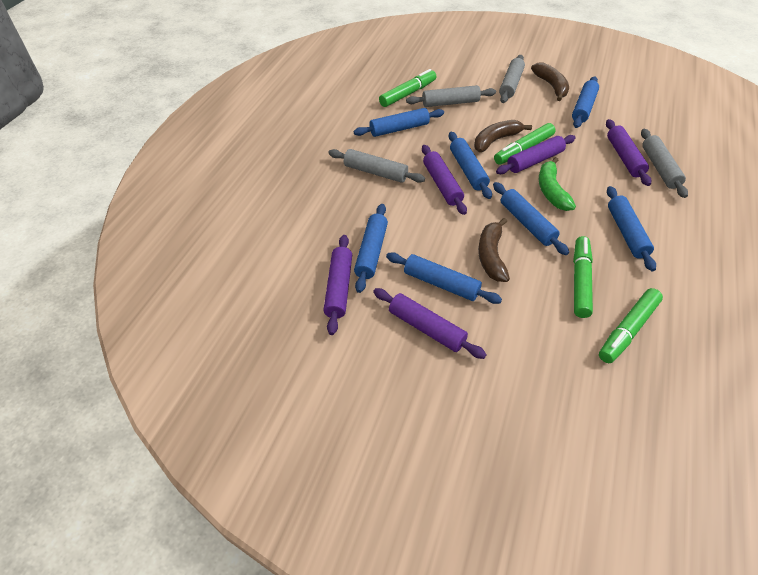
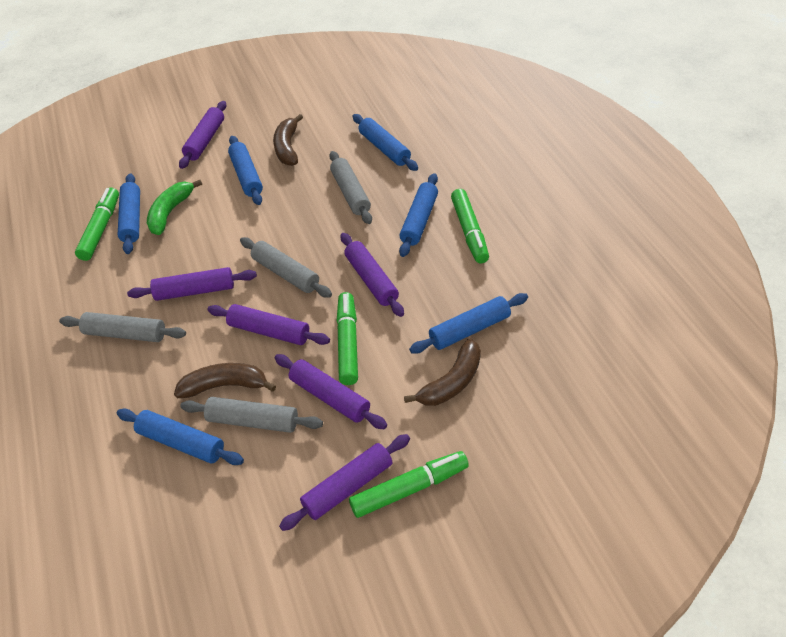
blue rolling pin: [354,108,444,137] [354,204,388,293] [386,252,502,304] [449,132,492,199] [493,182,569,255] [572,77,599,128] [607,186,656,271] = 7 -> [117,408,244,465] [118,174,140,254] [228,136,263,205] [353,114,418,171] [399,173,438,257] [409,293,528,354] = 6
purple rolling pin: [323,235,352,335] [373,288,487,359] [422,145,467,215] [496,135,576,174] [606,119,651,186] = 5 -> [127,267,257,301] [179,101,226,169] [207,304,330,345] [275,354,387,429] [279,434,410,531] [341,233,404,317] = 6

